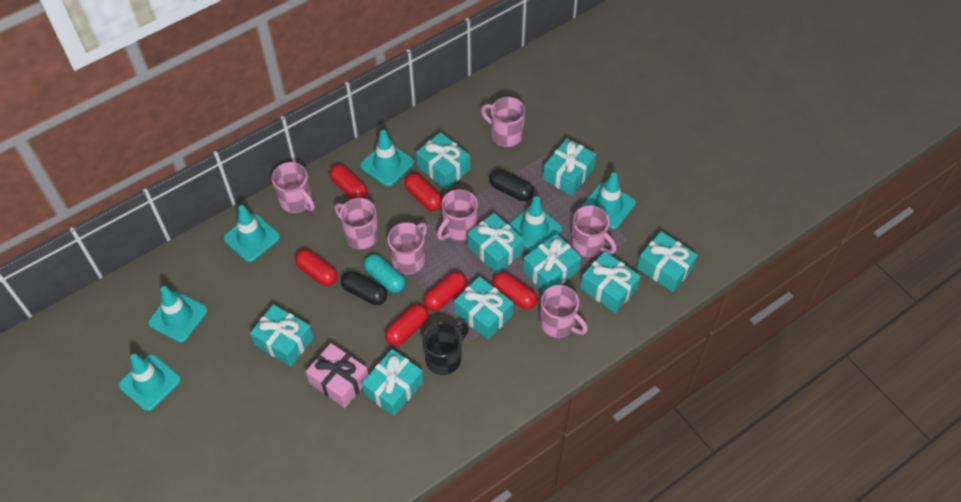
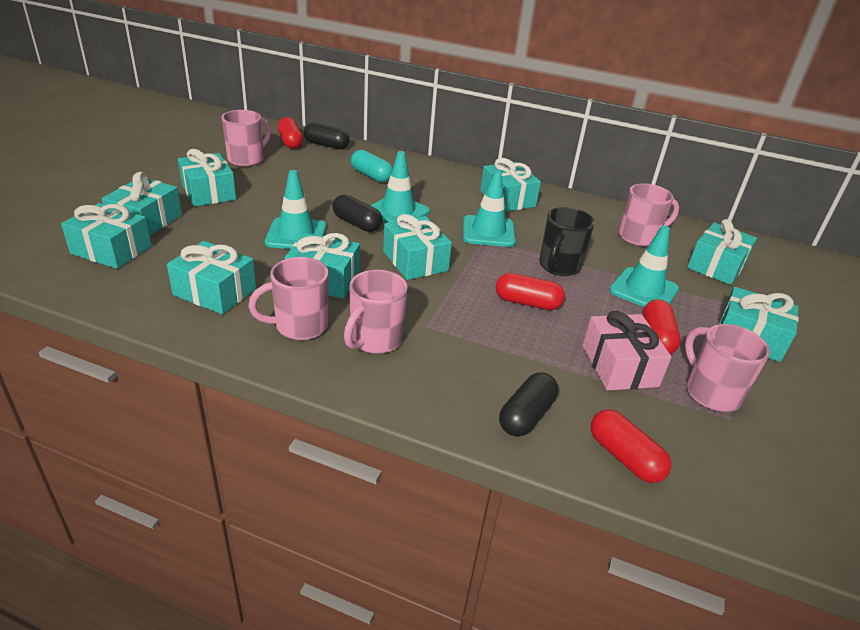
black capsule: [341,271,387,305] [489,169,534,201] = 2 -> [304,123,350,149] [332,194,382,232] [499,372,558,437] = 3
pink mug: [272,162,315,213] [335,198,379,250] [387,222,427,274] [437,189,478,241] [481,97,525,147] [540,285,588,338] [571,205,617,257] = 7 -> [221,110,271,167] [248,257,329,340] [344,270,407,354] [619,183,679,247] [685,324,770,412] = 5
red capsule: [295,249,338,286] [329,164,368,199] [385,304,428,346] [404,173,443,211] [424,271,467,311] [492,272,538,310] = 6 -> [277,117,303,149] [496,273,565,310] [591,409,671,483] [643,299,681,354] = 4
turquoise traffic cone: [119,354,181,411] [148,286,207,342] [223,205,280,262] [360,130,414,186] [508,196,562,252] [582,172,636,229] = 6 -> [265,170,326,249] [370,151,430,223] [463,170,516,247] [609,226,679,307] = 4

